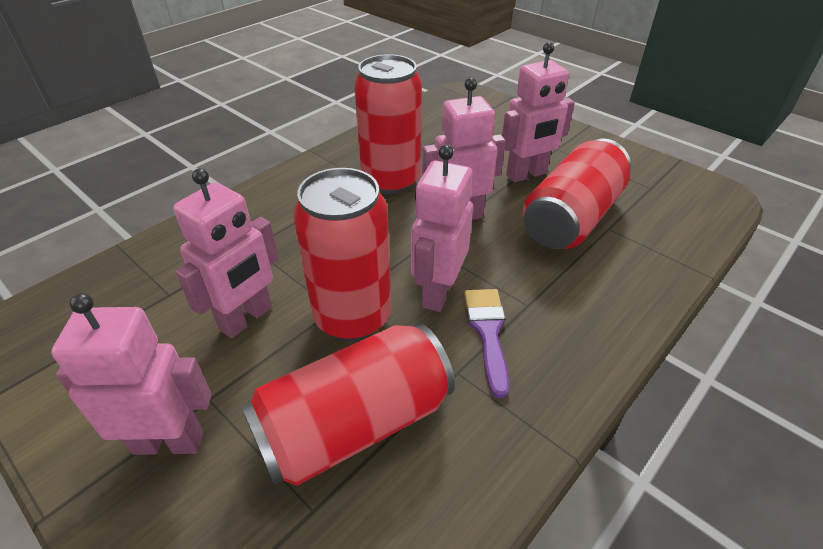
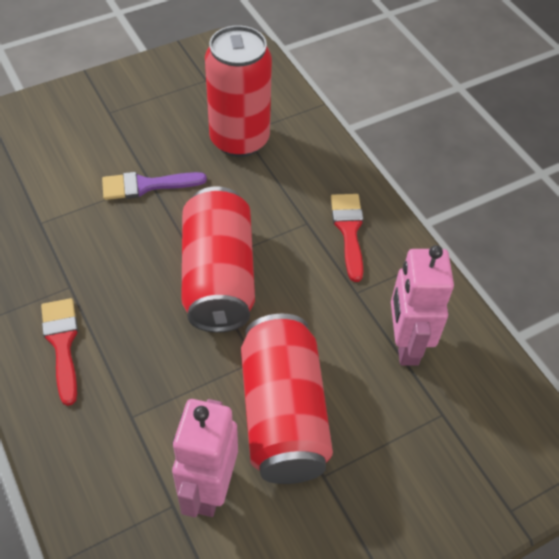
pink robot: [51,293,212,455] [173,168,279,338] [411,145,473,312] [422,78,506,220] [502,42,575,182] = 5 -> [172,399,238,517] [391,245,454,366] = 2
red brush: none = 0 -> [41,298,78,406] [331,194,364,282] = 2
red can: [241,323,455,486] [293,168,391,341] [354,54,422,194] [523,138,631,249] = 4 -> [182,186,255,333] [205,25,272,157] [241,313,333,484] = 3

